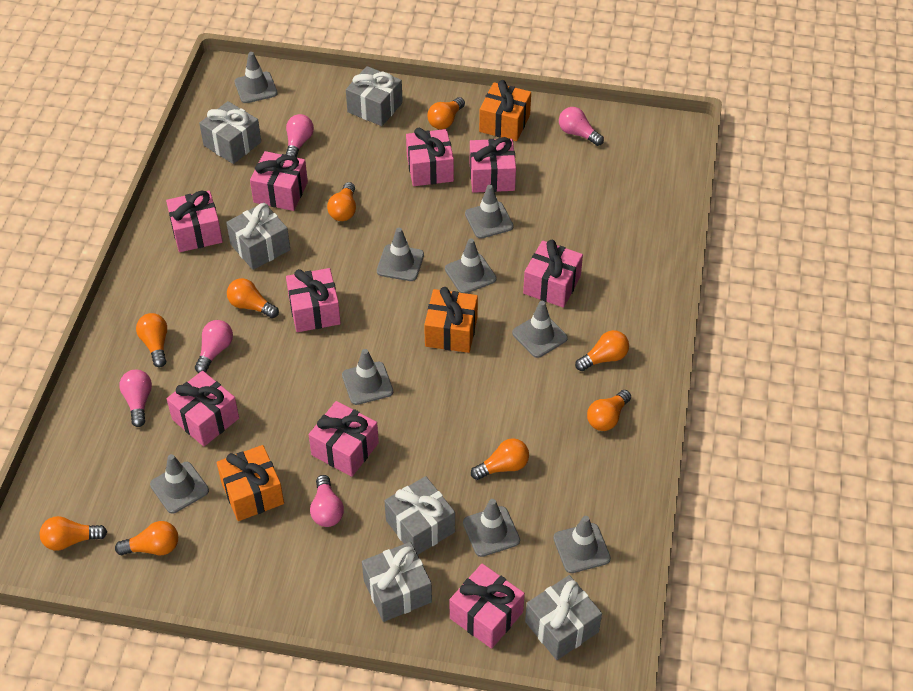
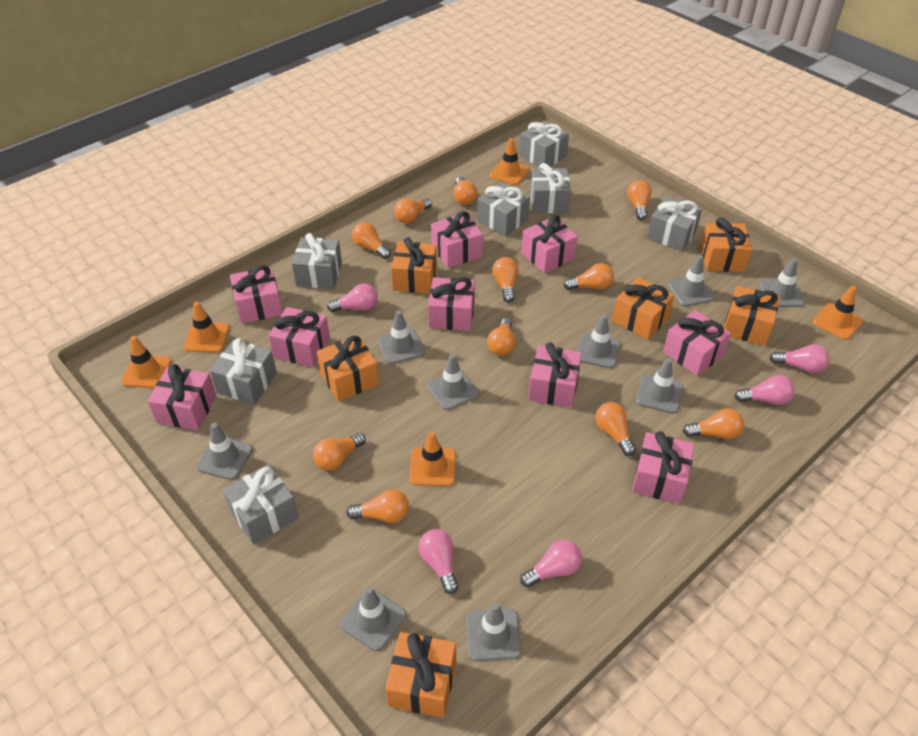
grey gift: [199,101,261,164] [226,203,290,270] [346,66,403,126] [362,542,432,622] [384,476,455,555] [525,575,602,660] = 6 -> [210,338,277,405] [223,464,299,544] [292,233,342,289] [477,182,530,236] [519,121,569,167] [530,163,571,213] [647,197,702,251] = 7
orange gift: [217,445,284,521] [424,287,478,353] [479,80,531,141] = 3 -> [317,335,379,402] [385,632,456,718] [391,237,437,294] [612,277,675,340] [701,218,752,272] [724,286,780,346] = 6
orange light bulb: [39,516,107,551] [115,521,178,555] [136,313,167,368] [227,278,279,318] [327,182,356,221] [428,97,465,129] [471,438,529,480] [575,330,629,371] [587,390,631,431] = 9 -> [313,433,366,471] [346,489,409,523] [352,222,391,259] [394,198,432,223] [453,177,477,205] [487,318,516,356] [492,257,519,302] [564,263,614,290] [595,402,636,456] [627,180,652,220] [683,408,744,440] = 11
orange traffic cone: none = 0 -> [121,336,172,388] [183,302,230,352] [409,432,456,486] [489,138,530,185] [813,286,863,340] = 5

